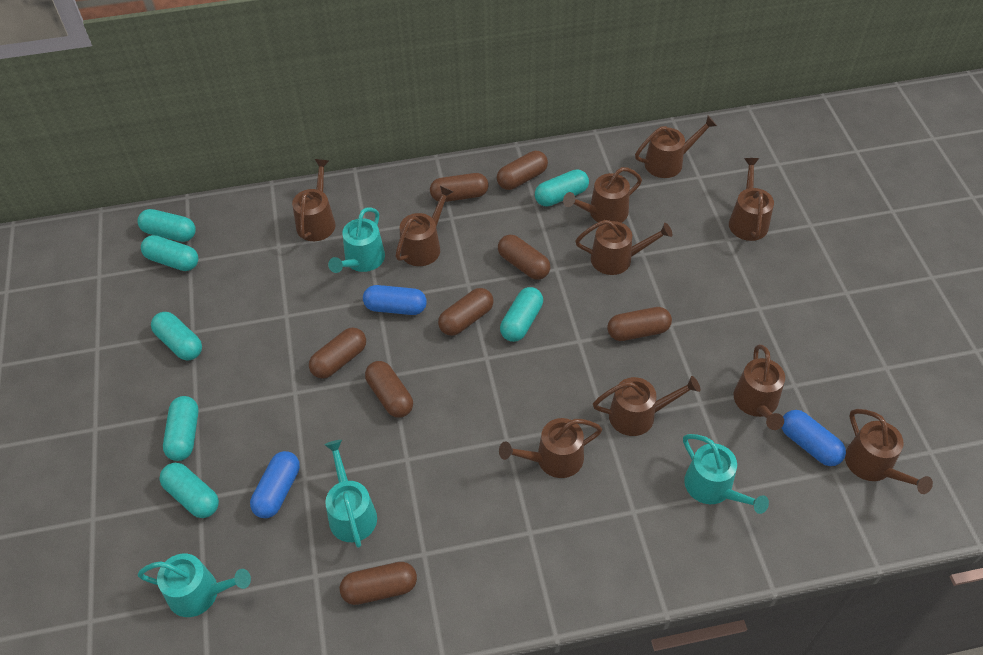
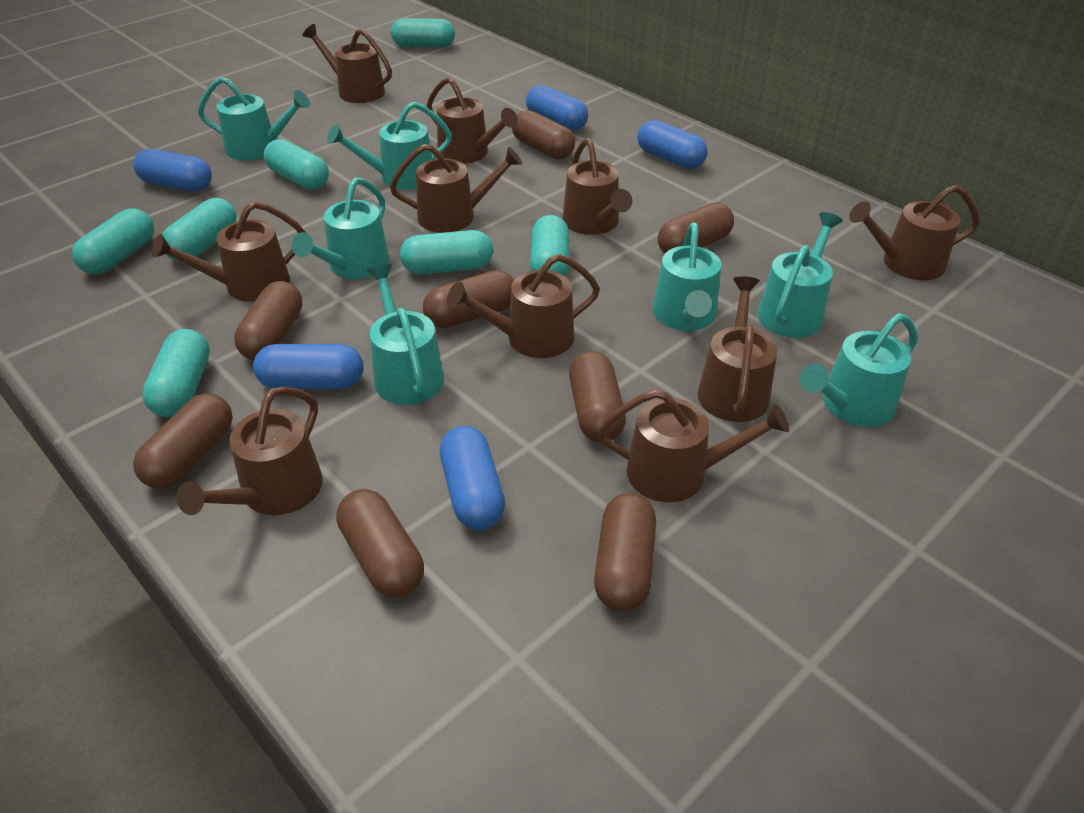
blue capsule: [250,451,300,518] [363,285,427,315] [781,410,846,466] = 3 -> [133,149,212,192] [253,344,364,389] [440,426,505,530] [526,85,588,131] [637,120,708,169] = 5
turquoise watering can: [138,554,251,617] [324,440,377,548] [328,208,385,273] [683,434,769,514] = 4 -> [198,77,310,160] [292,178,390,279] [327,102,452,190] [367,264,444,405] [653,222,721,331] [758,212,843,338] [800,313,917,427] = 7

